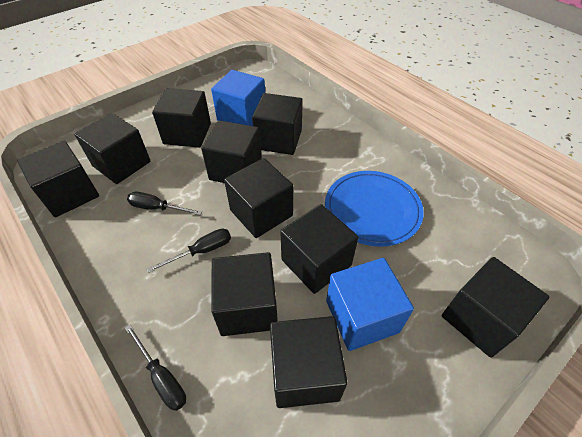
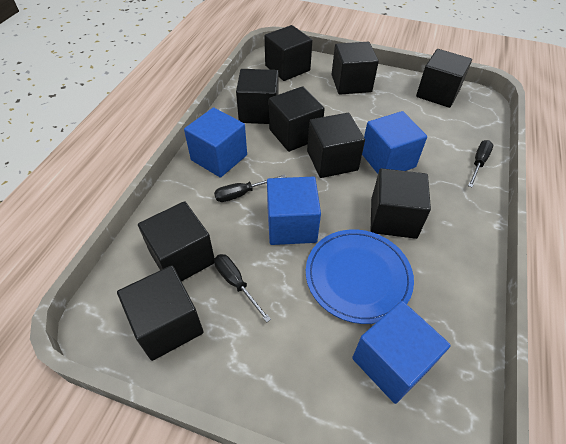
black cube: [17,141,99,217] [75,113,150,184] [152,88,211,148] [201,120,262,183] [211,252,278,336] [224,158,293,238] [252,93,303,155] [270,316,347,408] [280,204,358,294] [442,257,549,358] = 10 -> [117,265,204,361] [138,201,214,282] [236,69,279,124] [264,25,313,81] [269,86,325,152] [307,113,365,178] [332,42,379,95] [371,168,431,239] [416,49,472,108] = 9
blue cube: [211,70,265,126] [326,258,414,351] = 2 -> [184,107,247,177] [267,177,321,245] [352,301,451,404] [362,111,427,174] = 4

